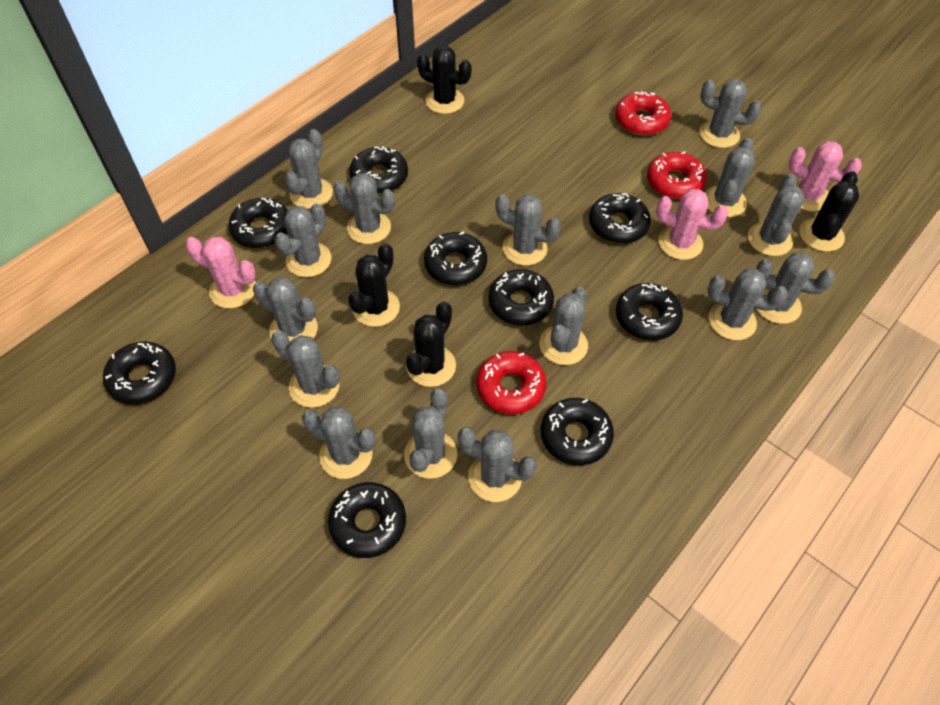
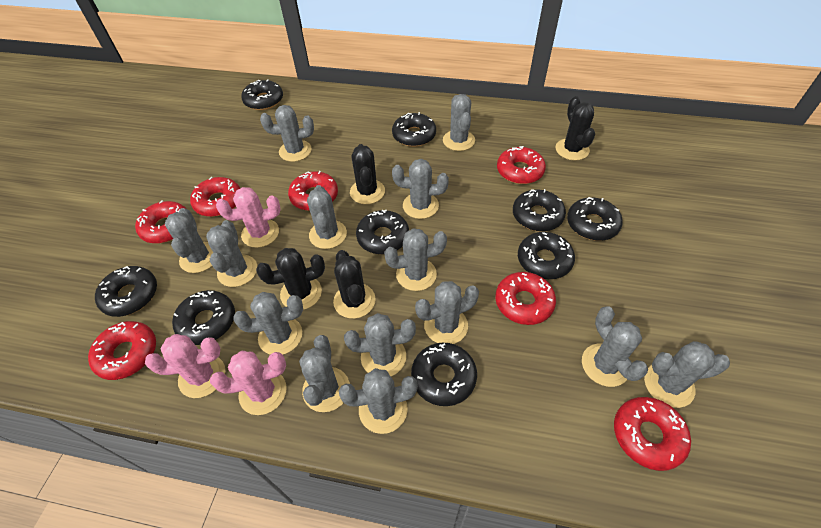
grey cactus: [253,277,318,341] [271,330,340,408] [274,203,331,277] [285,129,333,209] [302,407,376,479] [334,173,395,244] [404,388,457,479] [458,427,537,502] [495,194,561,266] [539,287,588,365] [699,79,762,148] [705,138,755,217] [707,269,788,340] [748,174,805,256] [756,252,835,324] = 15 -> [165,208,213,273] [206,220,257,287] [233,292,303,355] [260,105,314,162] [299,335,350,412] [307,185,347,249] [339,368,418,434] [344,313,416,376] [384,228,447,291] [392,159,449,219] [415,281,479,344] [443,94,475,151] [582,306,648,387] [644,341,730,408] = 14
red donut: [476,351,547,414] [615,91,671,135] [647,151,707,199] = 3 -> [88,321,156,380] [135,200,186,243] [190,177,240,217] [288,171,338,211] [495,272,556,325] [497,146,546,184] [614,397,691,471] = 7

